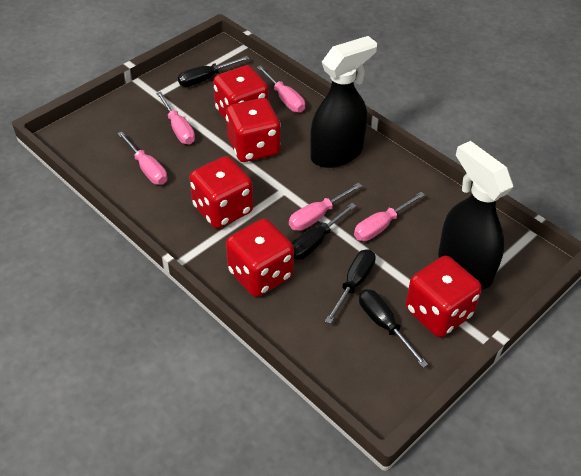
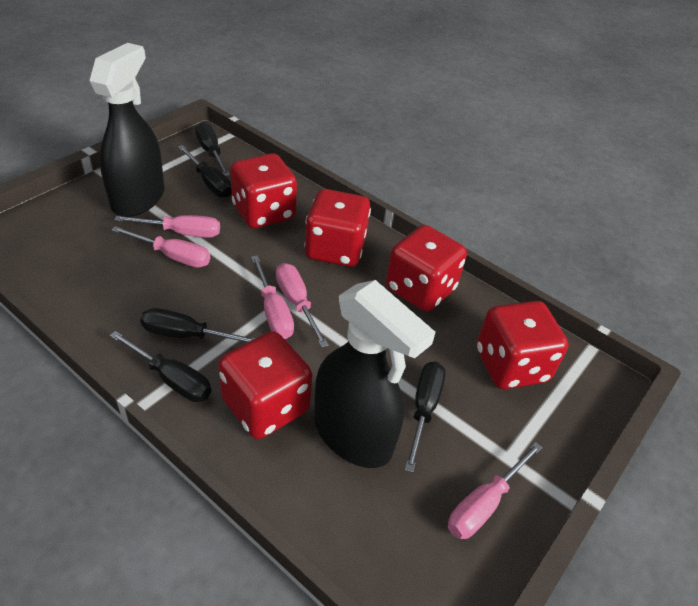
black screwdriver: [178,56,249,87] [292,203,356,260] [325,249,376,324] [359,289,428,368] = 4 -> [109,331,211,402] [140,308,255,342] [178,145,232,197] [195,122,230,176] [405,362,446,473] = 5

